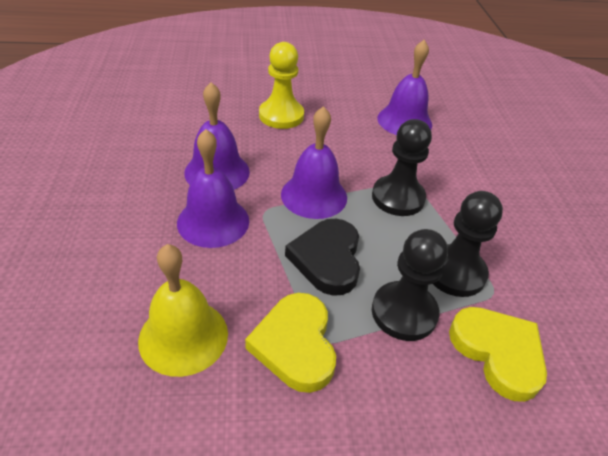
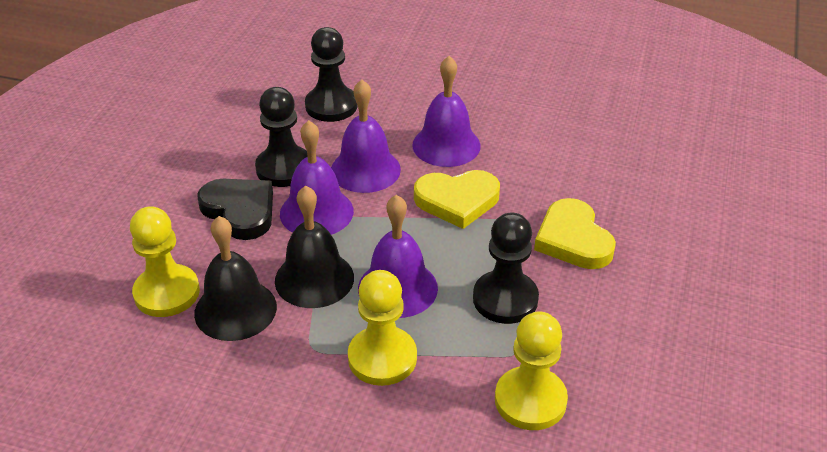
black bell: none = 0 -> [194,216,277,341] [275,185,354,308] = 2
yellow bell: [138,244,228,377] = 1 -> none = 0
yellow pawn: [259,42,304,129] = 1 -> [130,206,200,317] [348,270,417,386] [495,312,568,430] = 3

